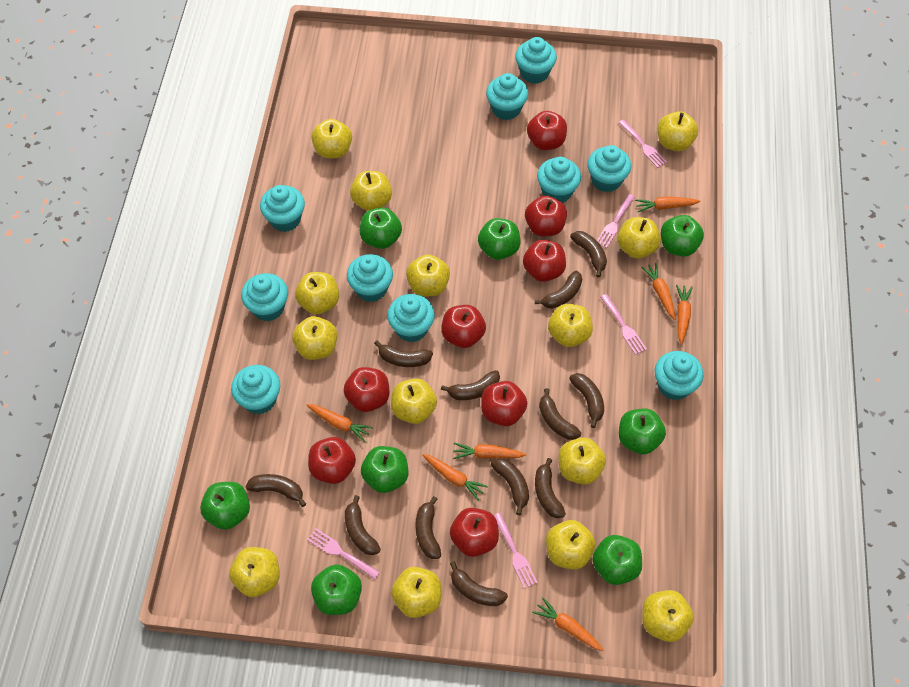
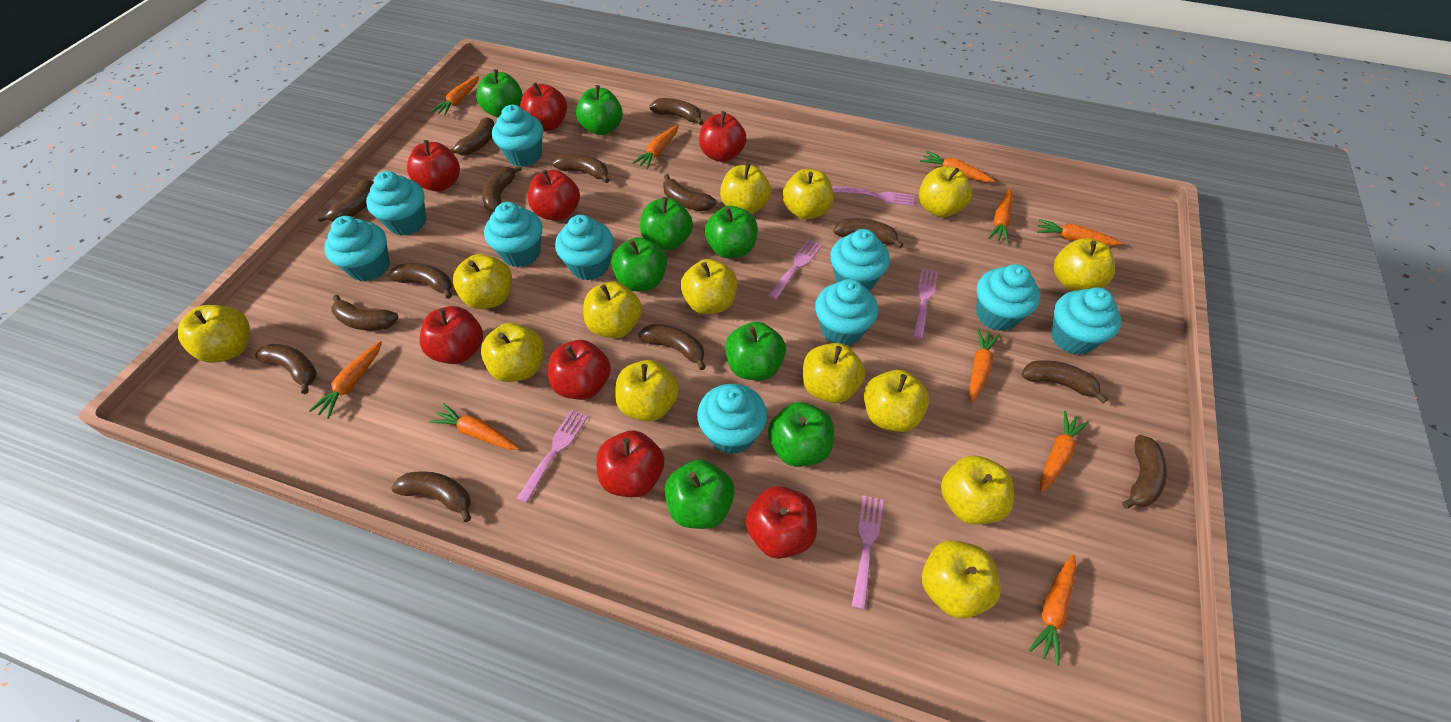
brown banana: [245,474,306,507] [345,495,381,555] [374,340,433,367] [415,496,441,559] [441,370,500,400] [450,561,508,606] [491,458,529,515] [535,271,582,309] [535,458,566,518] [539,388,581,440] [569,373,604,428] [570,231,607,278] = 12 -> [255,344,317,394] [317,179,374,222] [331,295,399,331] [388,263,452,299] [391,471,471,522] [450,117,495,155] [482,165,522,212] [552,154,609,183] [638,324,706,370] [649,98,703,125] [663,174,716,211] [833,218,903,248] [1022,360,1108,404] [1122,435,1167,509] = 14
orange carrot: [307,404,373,442] [422,454,488,500] [453,443,527,459] [532,597,604,651] [635,196,700,212] [641,263,676,320] [676,285,693,344] = 7 -> [309,341,382,419] [429,403,519,450] [431,76,479,116] [632,125,679,169] [920,151,995,182] [969,328,1000,404] [988,189,1013,244] [1029,554,1077,666] [1037,219,1123,246] [1040,411,1088,492] = 10

